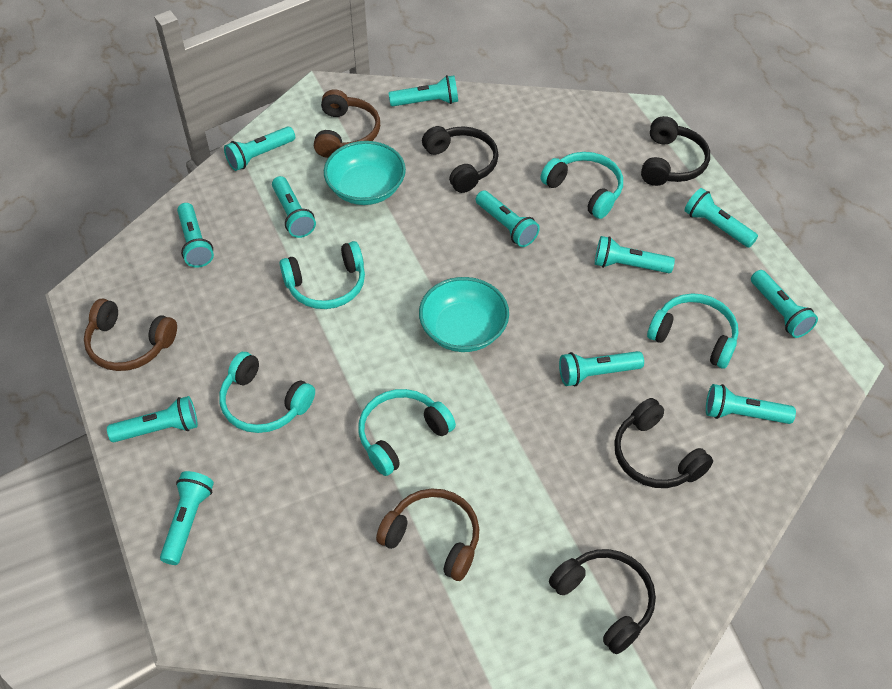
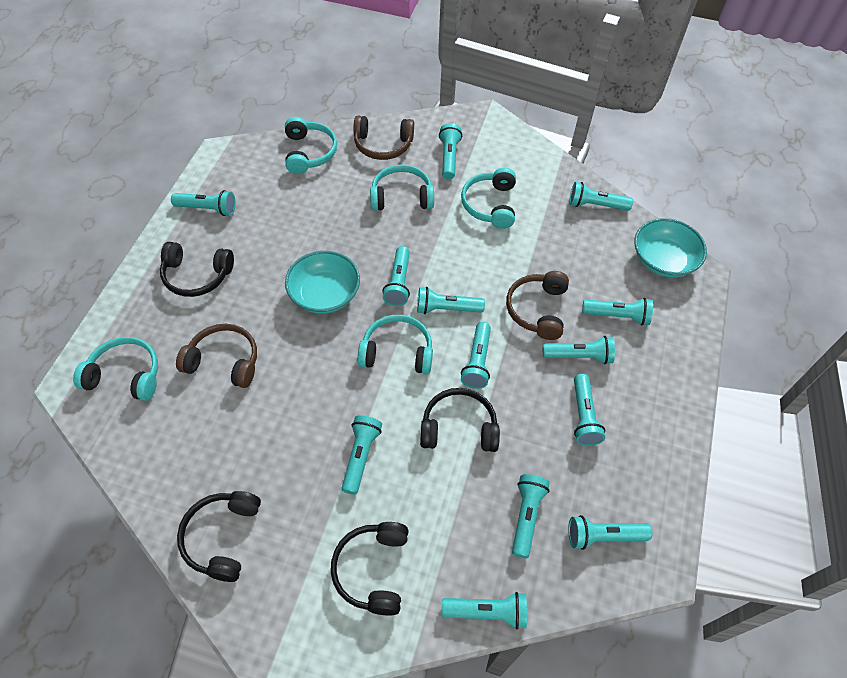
turquoise flashlight: [107,396,198,442] [160,471,214,565] [177,203,214,268] [224,126,295,171] [272,176,316,238] [389,75,458,107] [476,191,540,247] [559,351,644,386] [595,236,675,273] [684,188,758,248] [706,384,796,424] [751,270,818,338] = 12 -> [171,190,236,216] [342,415,382,495] [382,246,410,306] [417,287,485,314] [439,123,462,179] [442,592,527,629] [461,322,491,389] [512,474,550,558] [543,336,615,364] [568,515,653,550] [569,182,633,211] [574,374,605,446] [582,298,653,325] = 13

